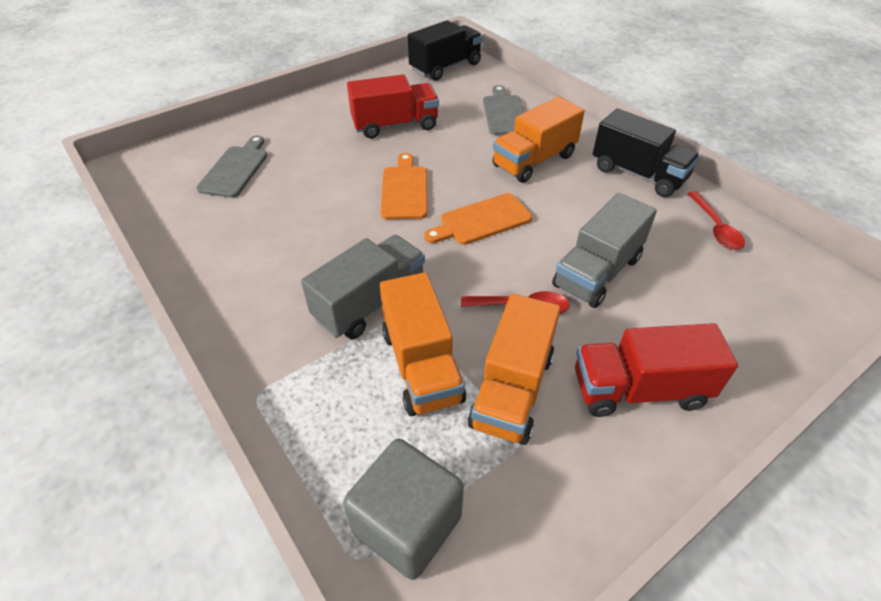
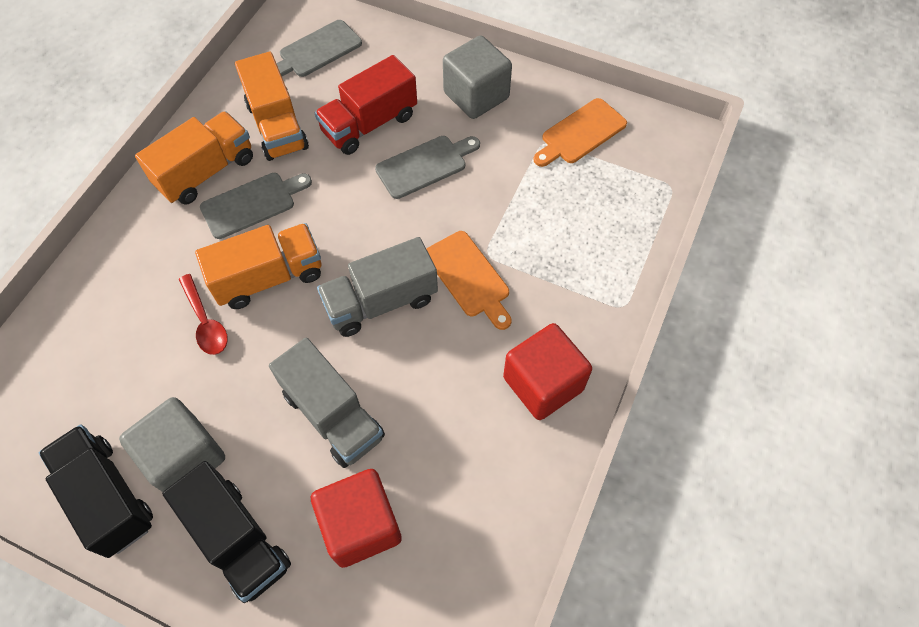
grey cube: [343,439,464,580] = 1 -> [119,397,225,492] [443,36,512,119] = 2
grey cutting board: [196,135,267,198] [483,85,524,135] = 2 -> [200,173,312,239] [276,20,362,77] [375,136,480,199] = 3
red cube: none = 0 -> [311,469,402,568] [503,323,592,420] = 2
red spoon: [461,291,570,314] [688,191,745,250] = 2 -> [179,274,228,355] = 1
red truck: [347,75,439,139] [575,323,738,417] = 2 -> [315,55,417,155] = 1

